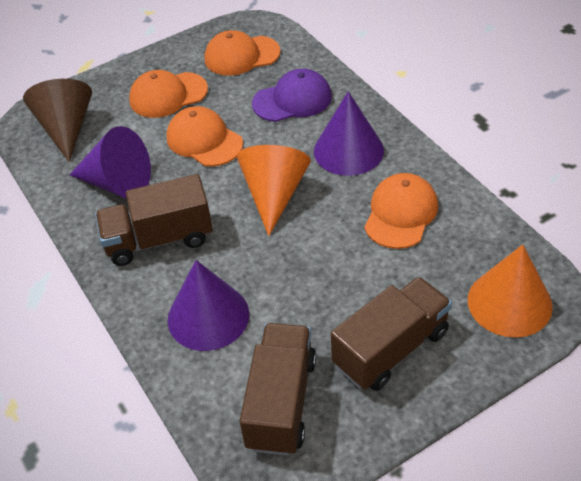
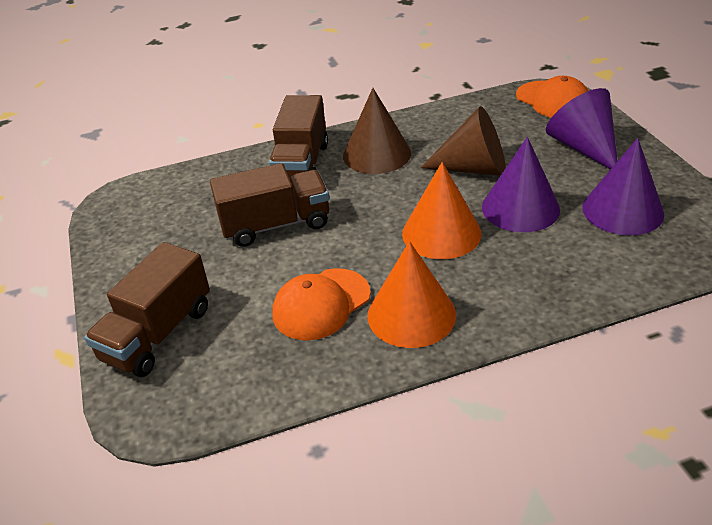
brown cone: [23,79,92,162] = 1 -> [343,88,411,174] [420,106,506,176] = 2
orange cap: [129,70,208,118] [166,106,243,167] [205,30,280,76] [364,173,438,249] = 4 -> [272,268,370,341] [516,76,588,118] = 2
purple cap: [252,69,332,122] = 1 -> none = 0

